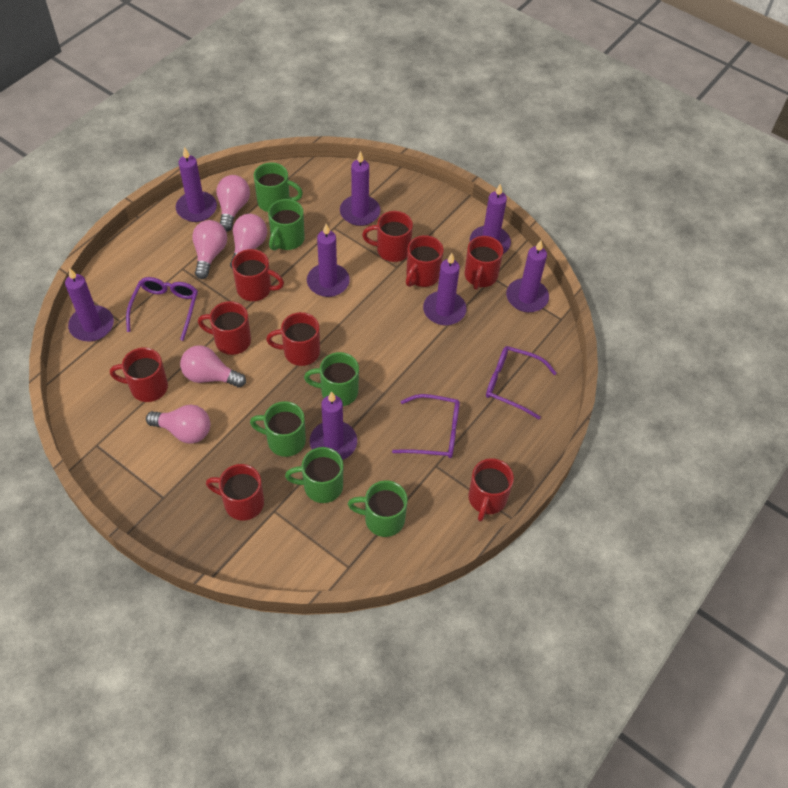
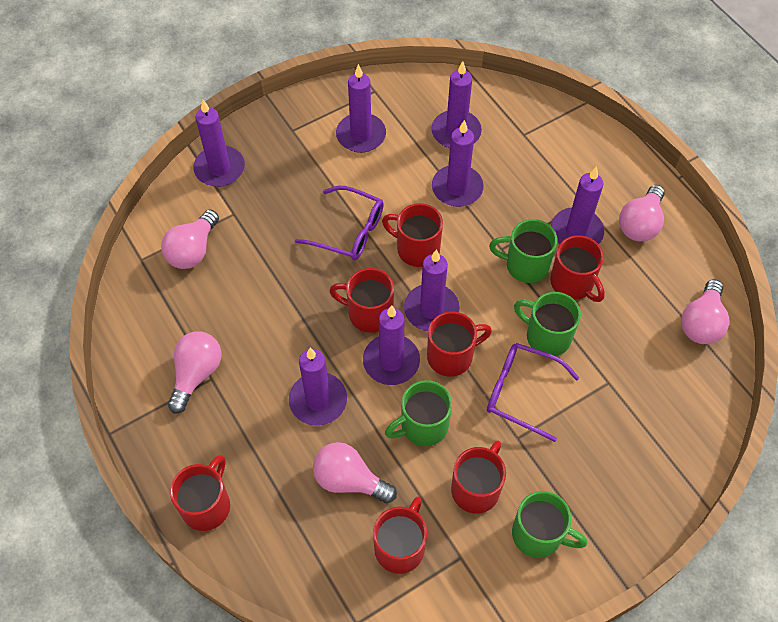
green mug: [250,401,306,457] [254,162,303,212] [268,199,305,251] [285,447,343,503] [304,352,359,406] [348,480,408,537] = 6 -> [385,380,452,446] [489,219,557,283] [512,491,587,558] [514,292,581,356] = 4
purple glasses: [126,277,198,341] [392,394,460,458] [486,346,557,419] = 3 -> [295,186,384,260] [487,343,579,442] = 2
red mug: [110,347,168,402] [198,301,251,355] [206,464,264,521] [232,249,284,301] [266,312,320,366] [362,211,413,262] [406,235,443,287] [464,236,503,290] [468,459,514,522] = 9 -> [170,455,230,531] [329,268,394,333] [373,497,427,574] [382,203,443,267] [427,311,492,377] [451,440,506,514] [550,235,605,302] = 7

